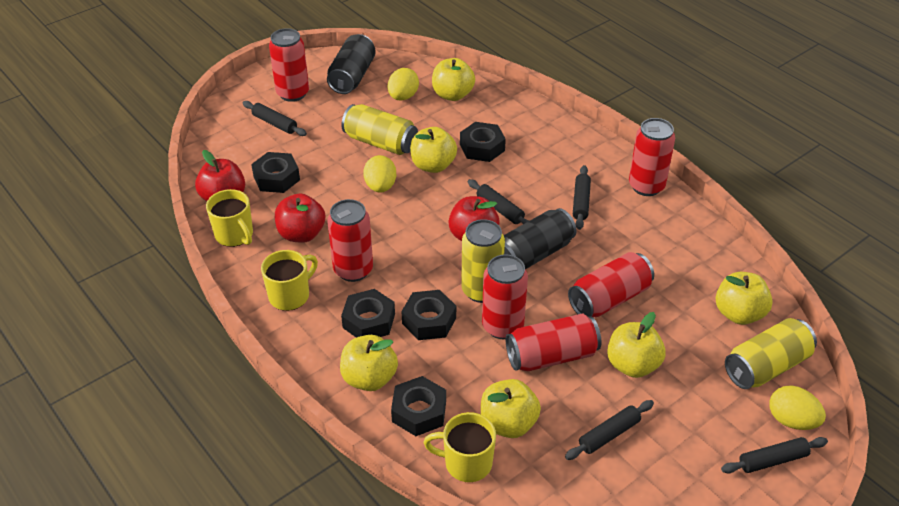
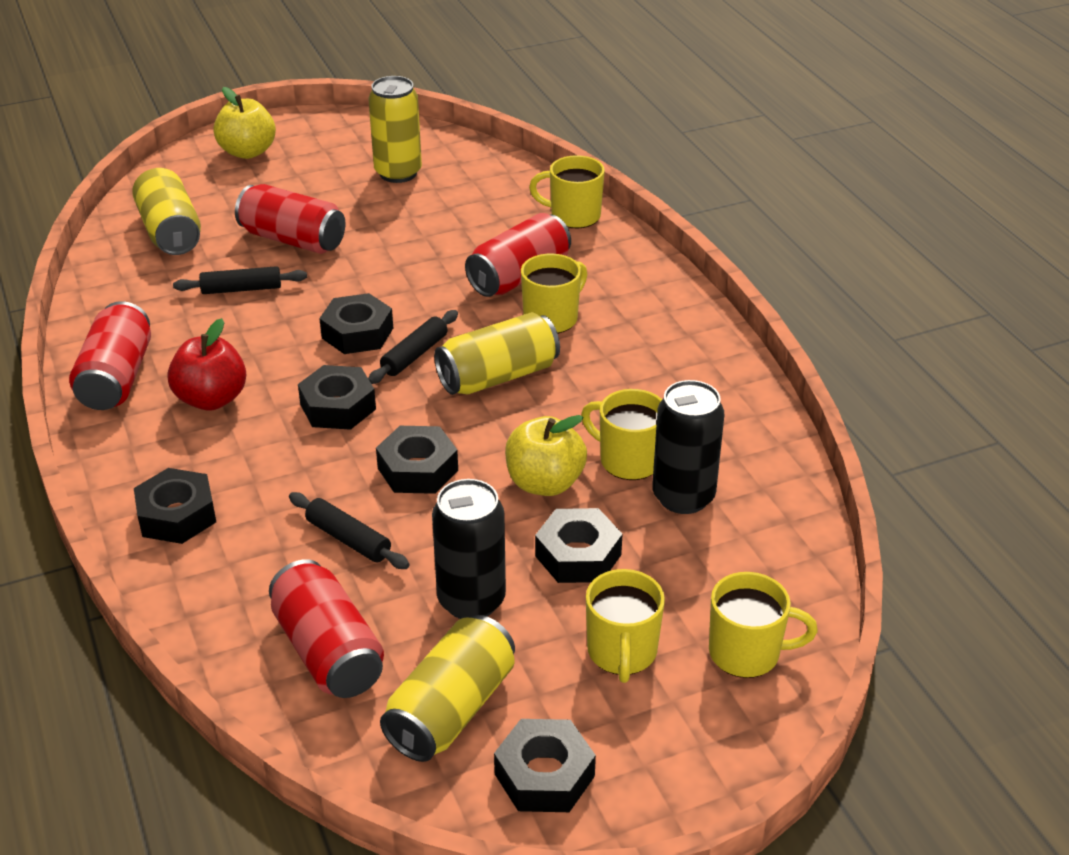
black nut: [251,152,300,193] [341,289,395,338] [391,376,446,436] [401,290,456,340] [460,122,506,162] = 5 -> [134,468,216,544] [298,365,376,430] [319,293,393,354] [376,426,458,494] [494,719,596,812] [535,508,622,583] = 6
black rolling pin: [243,101,307,136] [468,179,529,224] [565,400,654,460] [573,165,591,230] [721,437,828,473] = 5 -> [173,266,307,294] [289,492,409,569] [368,310,458,384] = 3
red apple: [195,150,245,201] [275,194,325,243] [448,196,500,241] = 3 -> [167,318,246,411] = 1
red can: [269,28,309,102] [328,199,373,282] [482,254,528,339] [506,313,601,371] [568,252,654,317] [629,118,675,196] = 6 -> [69,301,151,410] [235,184,345,254] [269,559,384,698] [465,213,571,297] = 4
yellow apple: [340,335,398,391] [410,127,457,173] [432,58,475,101] [481,379,541,438] [607,312,666,378] [716,272,773,325] = 6 -> [213,87,276,159] [505,415,587,496] = 2
yellow can: [341,104,418,155] [461,219,505,303] [725,318,817,389] = 3 -> [132,168,201,255] [368,76,422,183] [380,615,515,762] [434,312,560,395] = 4
yellow egg: [363,155,396,193] [388,68,419,101] [769,386,826,430] = 3 -> none = 0
yellow mug: [206,189,253,247] [261,250,318,311] [423,412,496,482] = 3 -> [521,254,587,334] [529,155,605,228] [581,389,662,480] [586,569,665,683] [709,572,818,678] = 5

